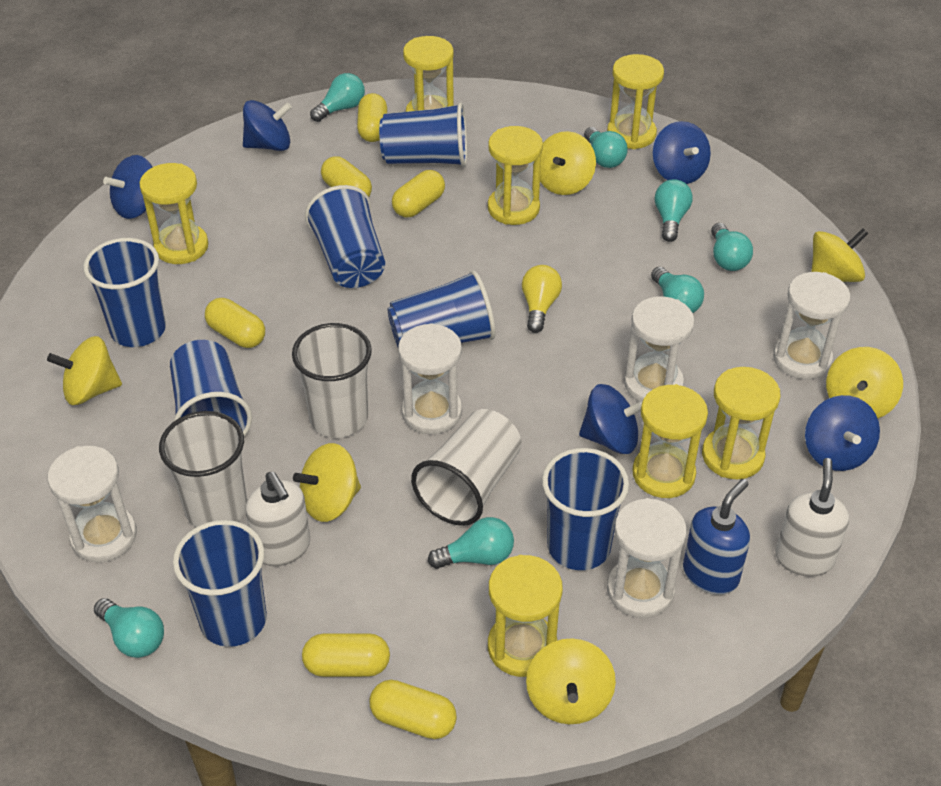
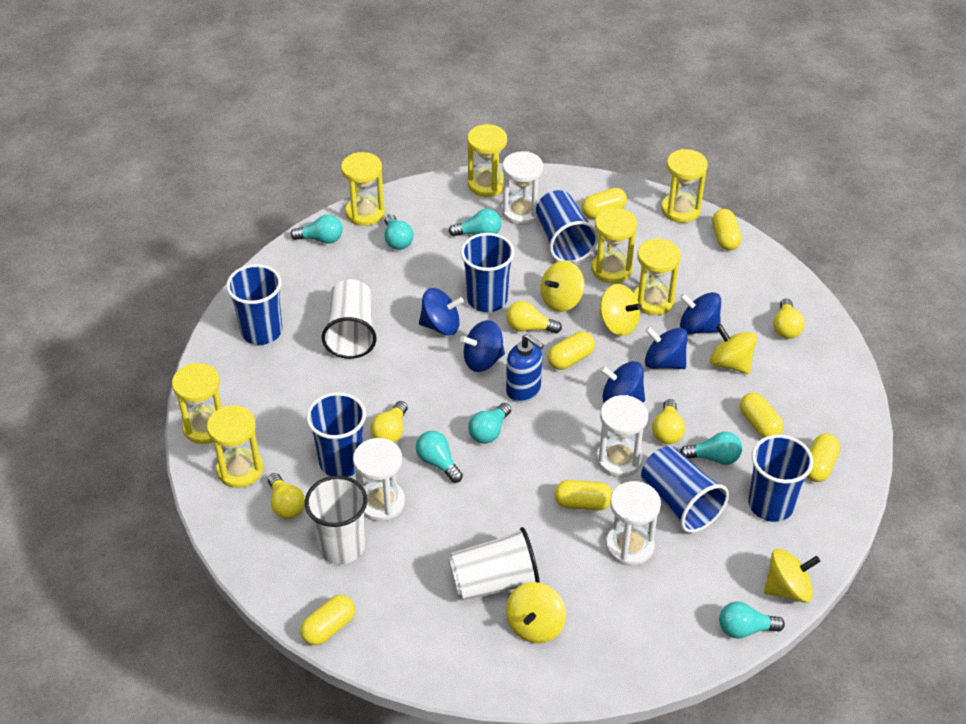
blue cup: [83,238,166,347] [170,340,252,437] [173,520,267,647] [305,185,385,288] [379,102,467,167] [387,270,495,347] [542,448,629,570] = 7 -> [226,264,282,345] [306,392,366,477] [461,233,514,312] [536,190,598,263] [641,446,729,533] [748,434,813,522] = 6
white hourglass: [48,446,137,562] [398,323,462,434] [607,498,687,618] [624,296,695,402] [773,272,851,379] = 5 -> [353,438,405,521] [502,151,543,225] [596,395,648,477] [606,481,661,566] = 4
white soap dispenser: [246,472,310,566] [775,458,849,577] = 2 -> none = 0
yellow capsule: [205,298,265,348] [302,633,390,677] [321,156,372,197] [357,93,387,142] [369,680,457,739] [392,170,445,217] = 6 -> [300,595,355,645] [547,331,595,370] [554,480,613,510] [581,188,627,219] [712,209,742,250] [740,393,784,438] [807,434,840,482] = 7
yellow light bulb: [522,265,562,333] = 1 -> [268,473,305,519] [370,401,408,443] [506,301,562,334] [652,399,685,444] [773,298,805,339] = 5
yellow spinning top: [47,336,122,405] [293,443,361,522] [526,638,616,724] [540,131,596,195] [811,228,868,282] [826,347,903,418] = 6 -> [506,582,566,643] [541,261,584,312] [600,284,642,336] [710,324,757,374] [764,549,820,603] = 5

